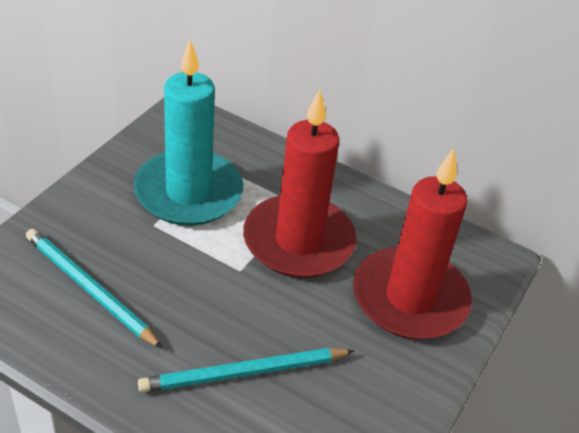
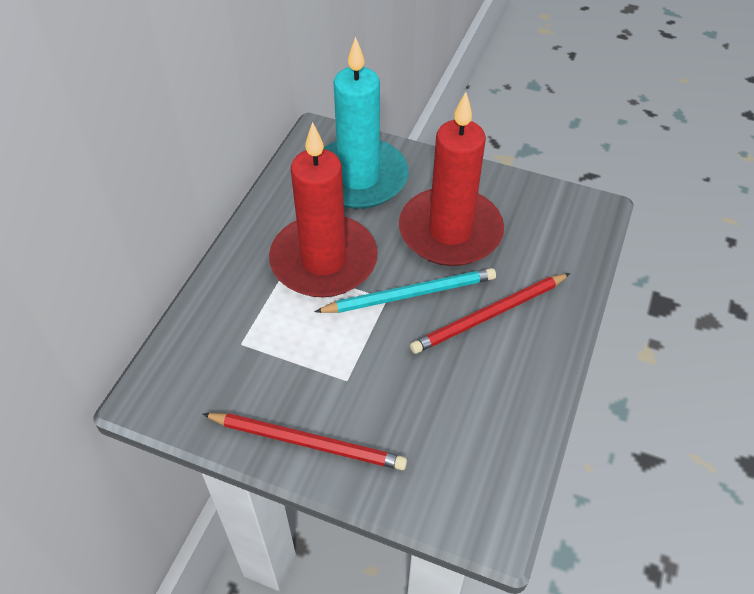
red pencil: none = 0 -> [203,413,407,470] [410,273,571,354] = 2
turquoise pencil: [26,229,163,349] [138,348,354,393] = 2 -> [314,268,496,313] = 1

